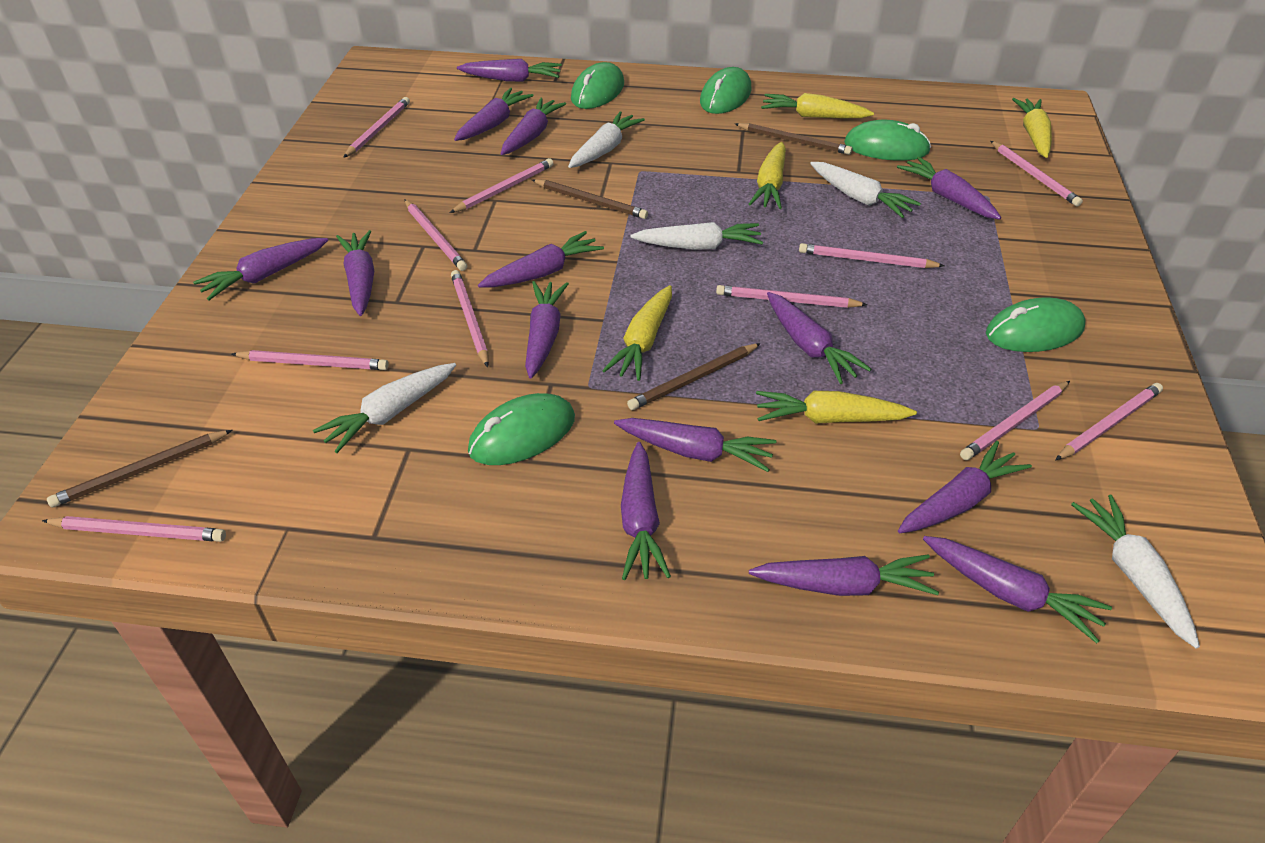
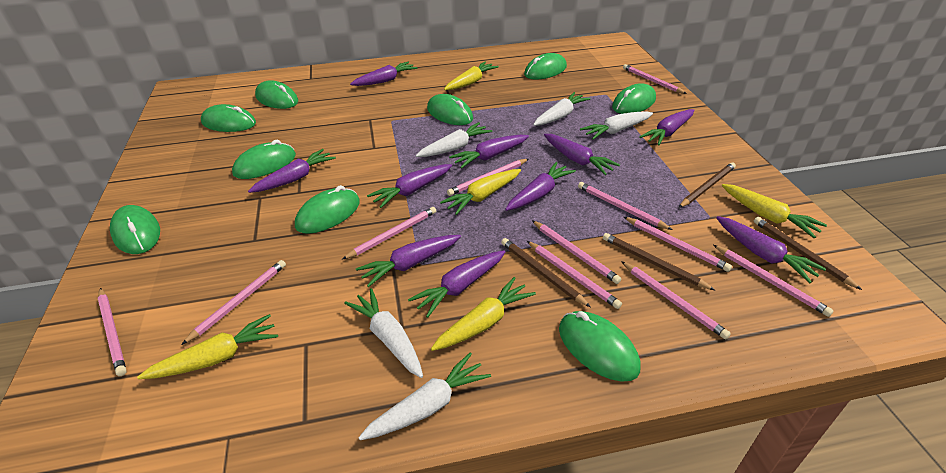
green mouse: [468,393,575,465] [571,62,624,109] [700,67,752,114] [844,120,931,161] [986,297,1086,352] = 5 -> [110,205,160,254] [201,104,256,132] [232,140,296,179] [255,80,298,109] [295,185,360,234] [427,94,473,125] [524,53,567,80] [559,311,641,381] [612,83,656,114] = 9
purple carrot: [193,238,328,300] [336,230,374,316] [454,88,534,141] [457,59,562,82] [478,231,604,287] [501,98,566,155] [525,281,569,379] [614,418,776,472] [621,442,671,580] [749,554,939,596] [767,292,871,384] [897,156,1001,219] [898,441,1032,533] [923,536,1112,643] = 14 -> [248,149,336,193] [350,62,418,86] [356,235,461,287] [367,164,452,208] [408,250,506,318] [449,135,529,169] [505,162,576,211] [544,134,620,175] [639,109,694,146] [716,216,826,283] = 10

